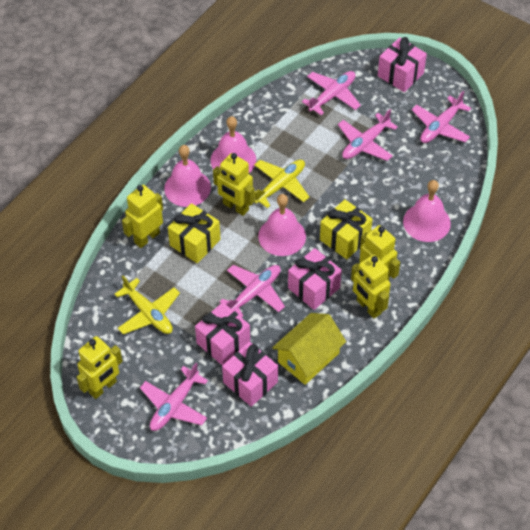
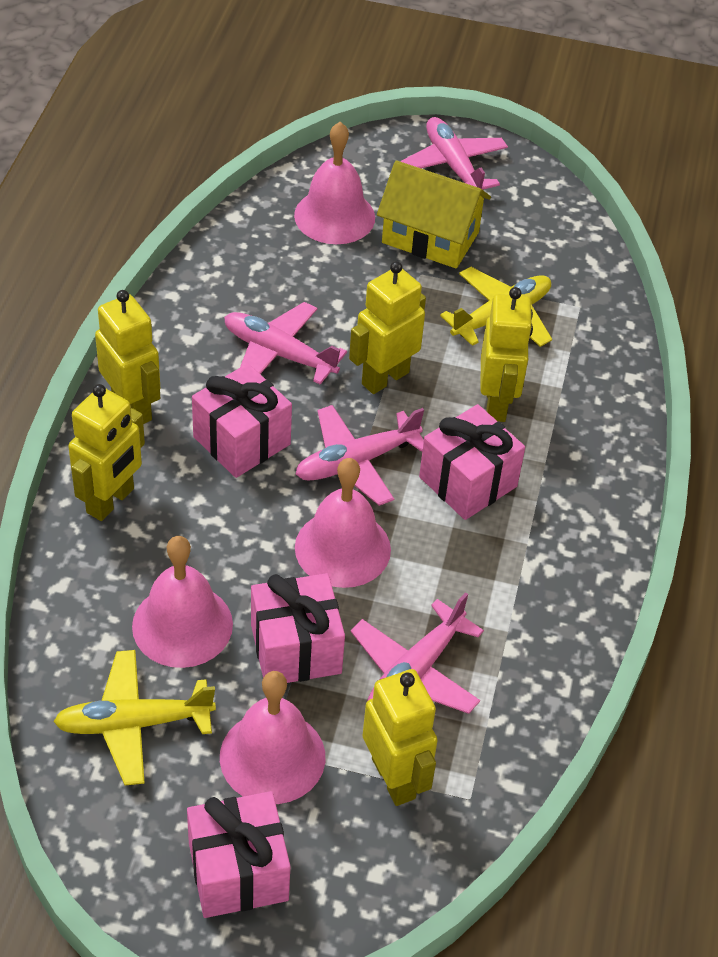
pink plane: [140,363,208,431] [219,265,285,318] [302,71,361,115] [338,109,398,161] [412,91,471,143] = 5 -> [224,302,347,384] [296,405,424,506] [351,592,484,714] [400,117,508,190] = 4
yellow gift: [168,203,220,263] [320,199,372,259] = 2 -> none = 0

